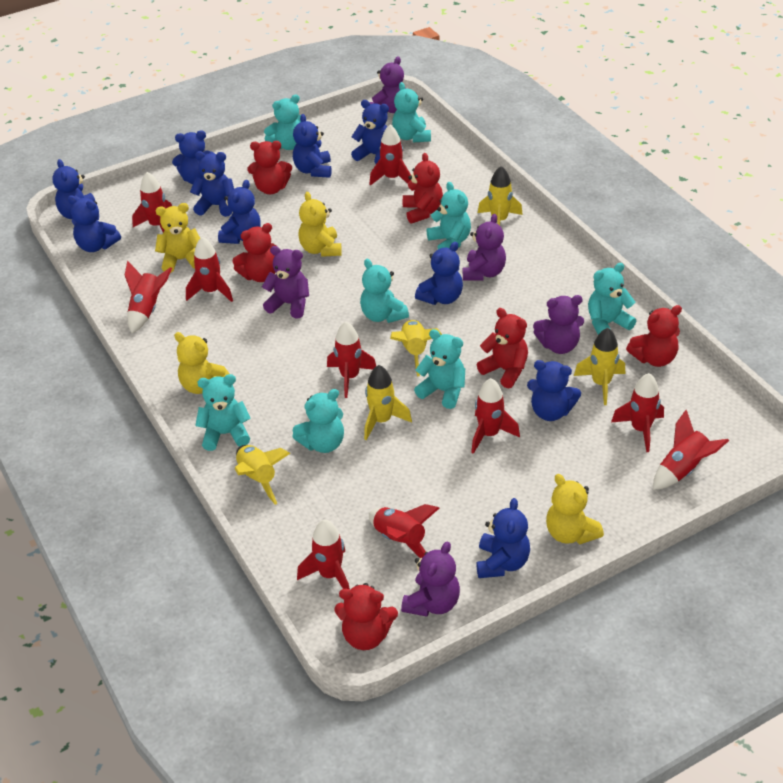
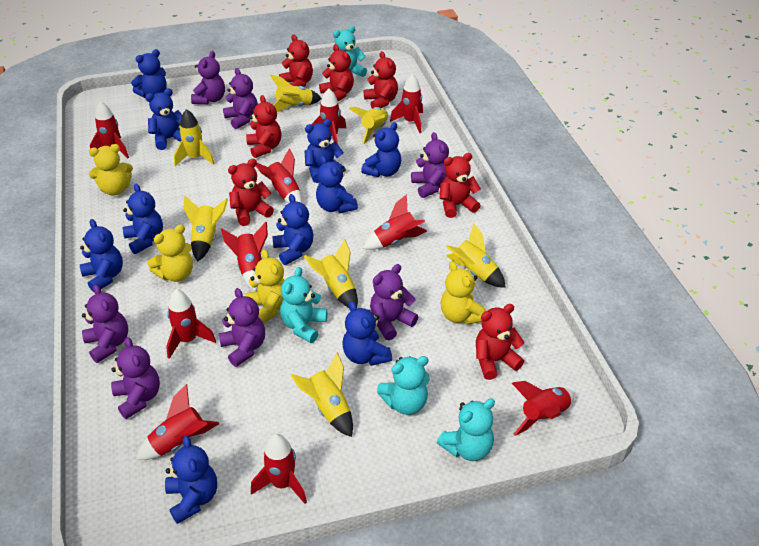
purple teddy bear: [262,246,309,318] [370,56,406,113] [401,542,460,617] [463,214,506,281] [533,295,584,354] = 5 -> [82,284,128,363] [111,337,160,419] [191,51,225,104] [219,288,265,367] [223,68,258,129] [370,264,418,340] [411,132,449,198] = 7
red teddy bear: [232,223,276,282] [247,141,292,194] [334,583,398,650] [403,153,443,224] [477,308,528,388] [626,305,682,367] = 6 -> [228,159,274,226] [246,95,282,158] [279,34,313,87] [319,44,354,101] [364,51,398,109] [440,153,481,218] [476,304,524,380] = 7
turquoise teddy bear: [195,374,251,451] [264,94,301,150] [292,389,344,453] [360,259,409,323] [392,82,431,143] [414,329,465,409] [426,182,471,249] [588,263,636,335] = 8 -> [280,267,327,343] [333,26,367,77] [377,356,430,415] [437,398,495,461] = 4
yellow rocket: [235,445,290,505] [364,365,412,440] [390,320,442,376] [478,166,523,225] [574,328,625,405] = 5 -> [174,109,215,166] [184,196,228,262] [270,74,322,112] [290,352,353,437] [304,239,358,308] [349,107,388,145] [446,223,506,288] = 7

